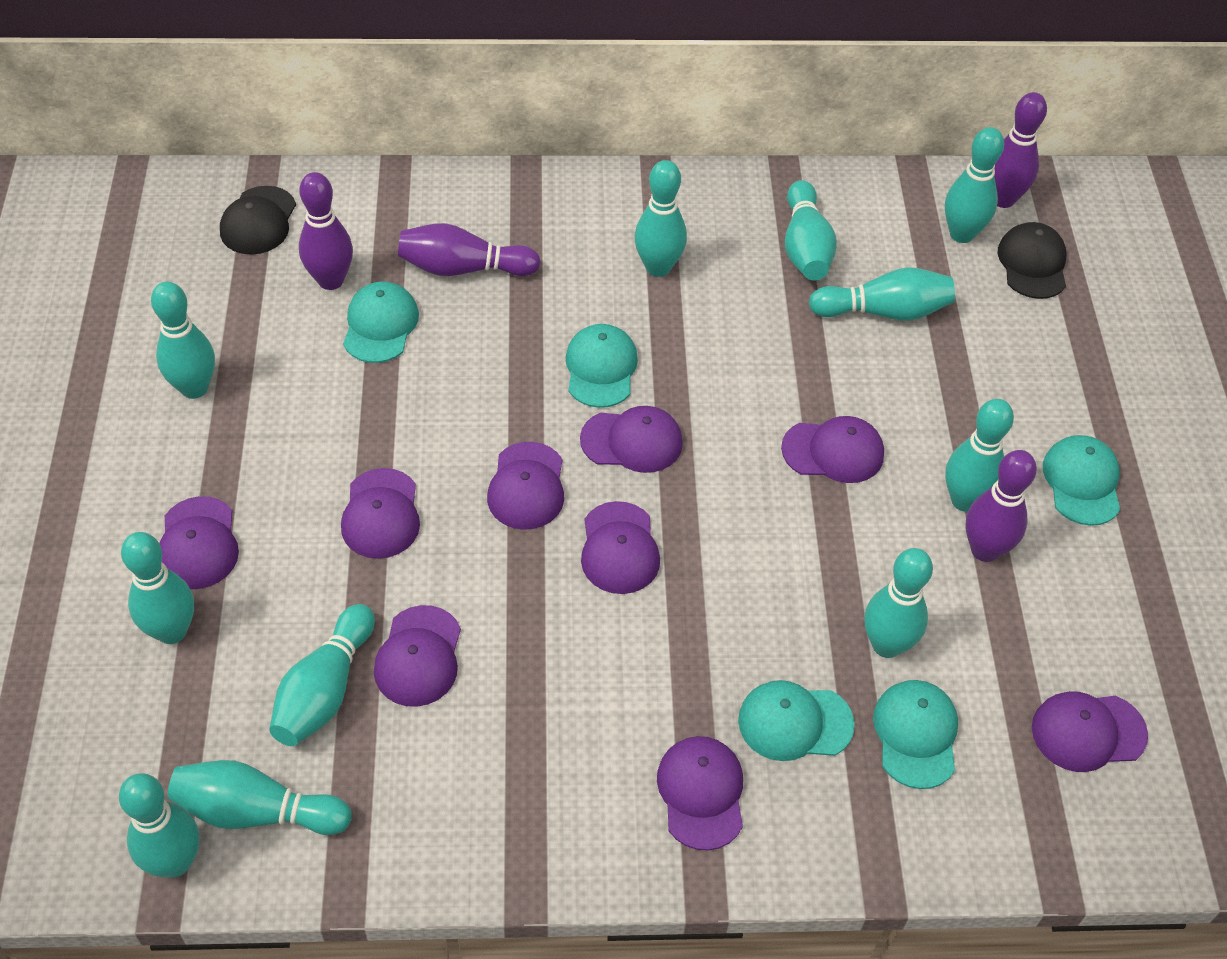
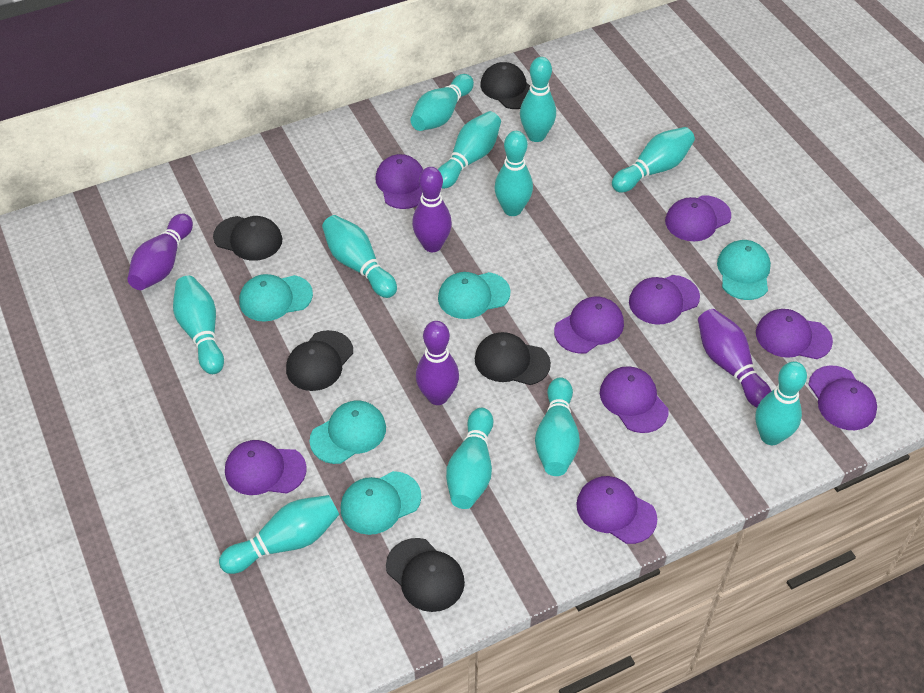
black cap: [220,186,296,255] [998,222,1067,299] = 2 -> [213,216,282,261] [286,330,353,391] [386,538,465,612] [475,332,551,385] [480,62,530,109] = 5

